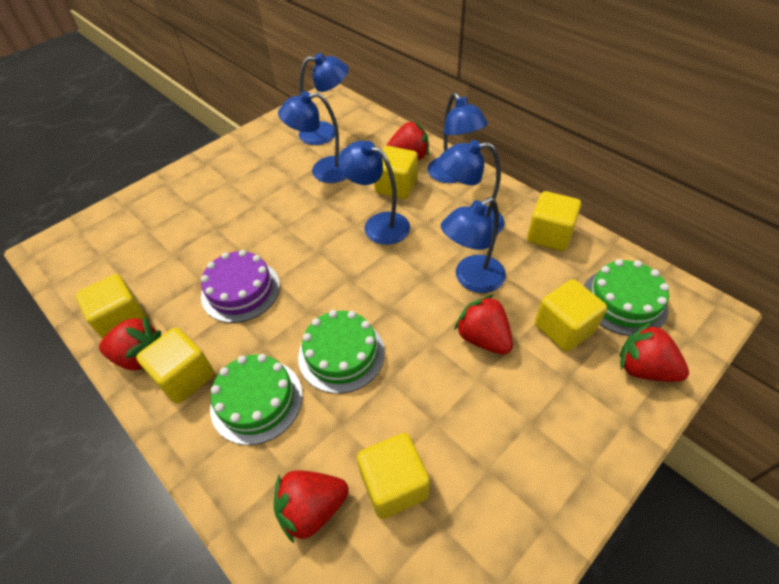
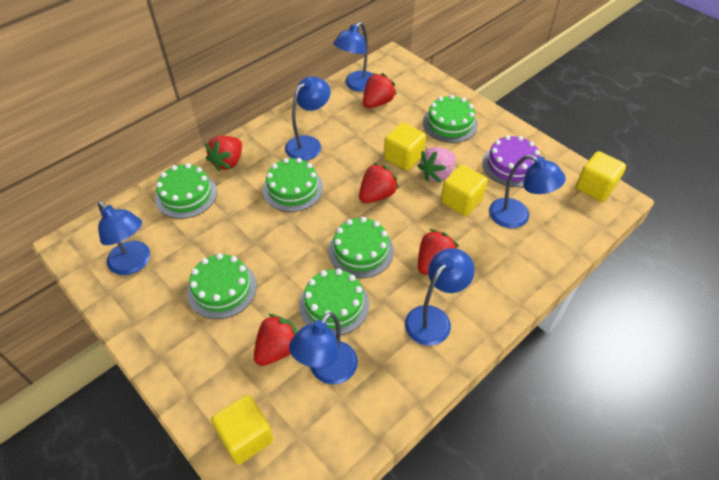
green cake: [210,354,303,445] [298,310,385,394] [584,259,669,336] = 3 -> [155,163,217,219] [187,253,257,319] [263,158,323,212] [299,269,369,336] [328,217,394,278] [423,95,478,143] = 6
pink strawberry: none = 0 -> [417,147,456,182] = 1
yellow cube: [76,274,147,339] [136,328,214,404] [357,433,430,519] [374,146,418,199] [527,191,581,251] [535,279,607,352] = 6 -> [211,395,273,465] [384,122,426,171] [441,165,488,216] [576,151,626,202] = 4

